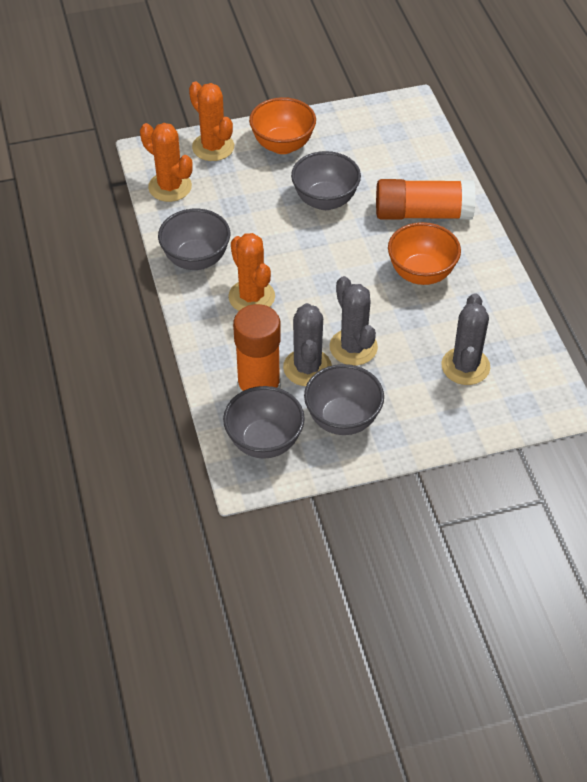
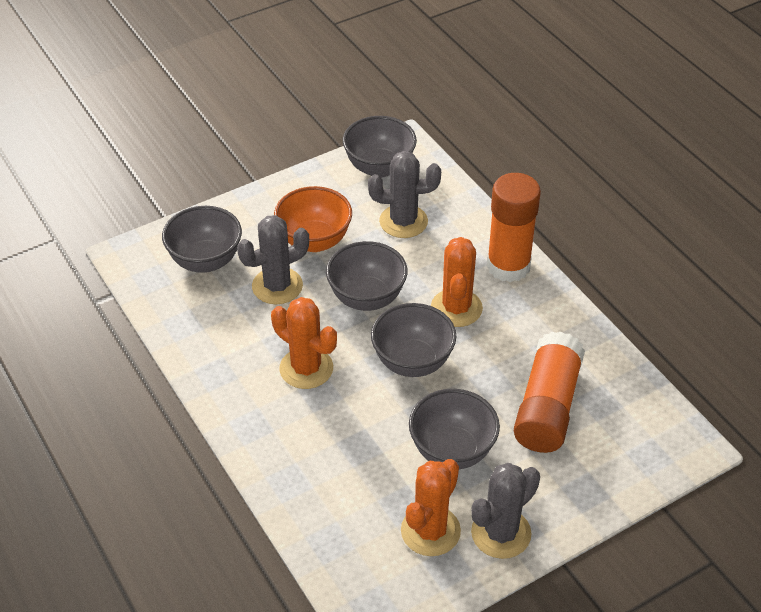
grey bowl: [158,209,230,270] [223,386,305,459] [291,151,361,210] [304,364,384,435] = 4 -> [162,206,242,273] [326,241,407,311] [343,116,417,178] [371,303,456,377] [409,389,500,469] = 5
orange bowl: [249,97,316,154] [388,222,461,285] = 2 -> [274,186,352,252] = 1

